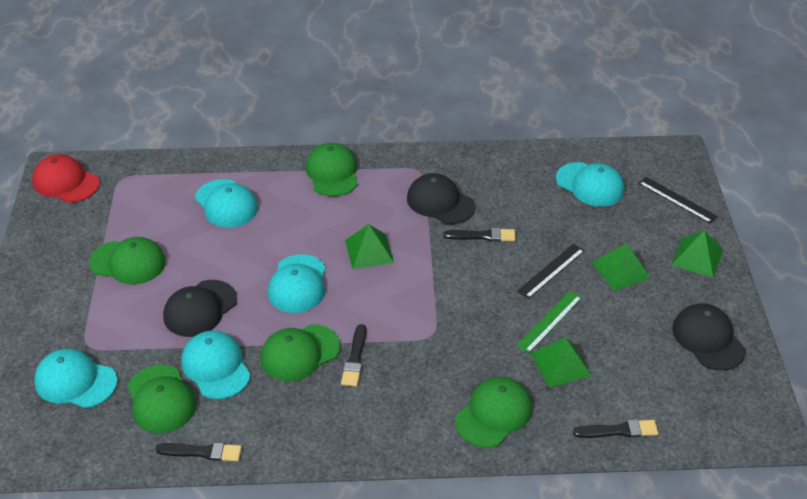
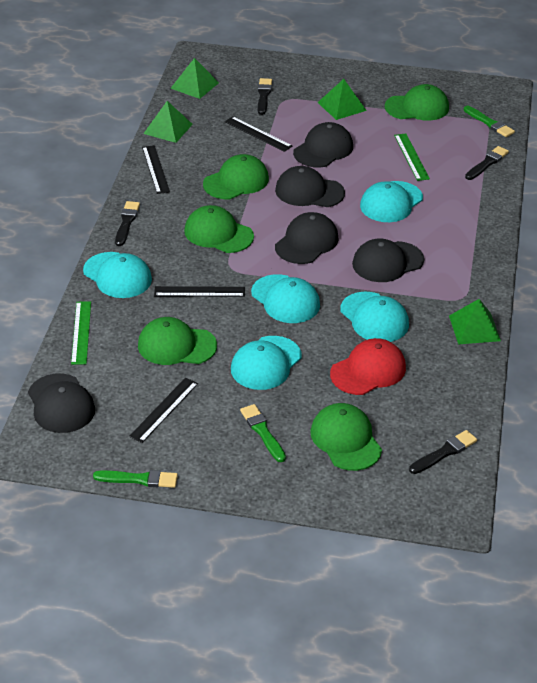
black cap: [163,280,237,337] [407,173,475,224] [672,303,746,370] = 3 -> [28,374,95,433] [275,166,345,207] [275,212,339,264] [293,122,353,168] [352,239,424,282] = 5
black ruler: [517,244,585,299] [638,177,718,223] = 2 -> [129,378,198,443] [142,145,170,194] [154,286,245,297] [225,116,292,152] = 4
green brush: none = 0 -> [93,470,178,488] [240,404,286,462] [464,106,515,137] = 3
green ruler: [516,291,582,354] = 1 -> [71,301,91,365] [394,134,430,181] = 2

